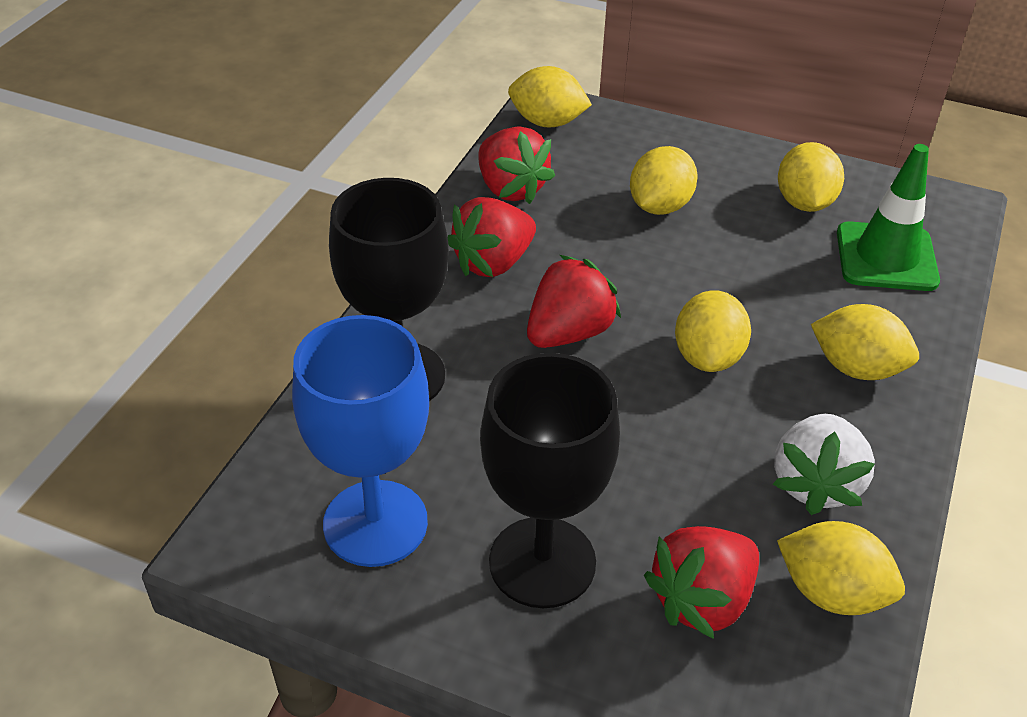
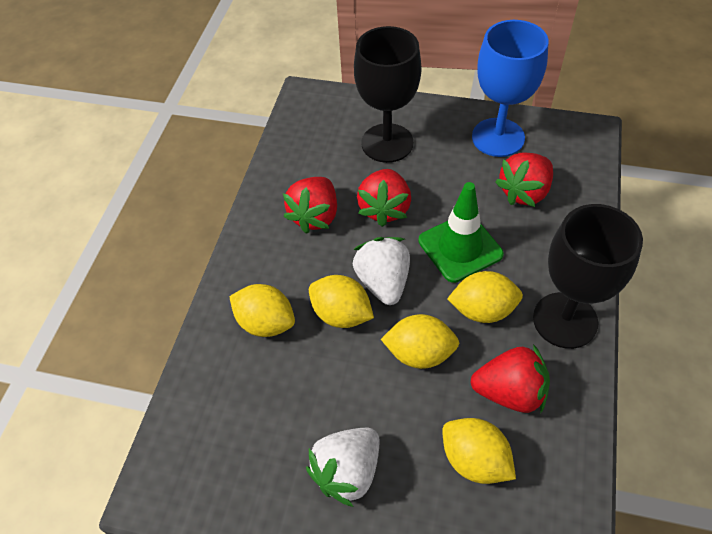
white strawberry: [773,414,875,515] = 1 -> [306,428,380,507] [353,237,410,305] = 2
yellow lemon: [508,66,592,128] [630,146,698,215] [675,290,751,372] [777,521,905,615] [778,142,844,212] [811,304,919,380] = 6 -> [229,284,295,337] [309,275,374,328] [381,314,459,369] [442,418,516,484] [447,271,523,323] = 5

